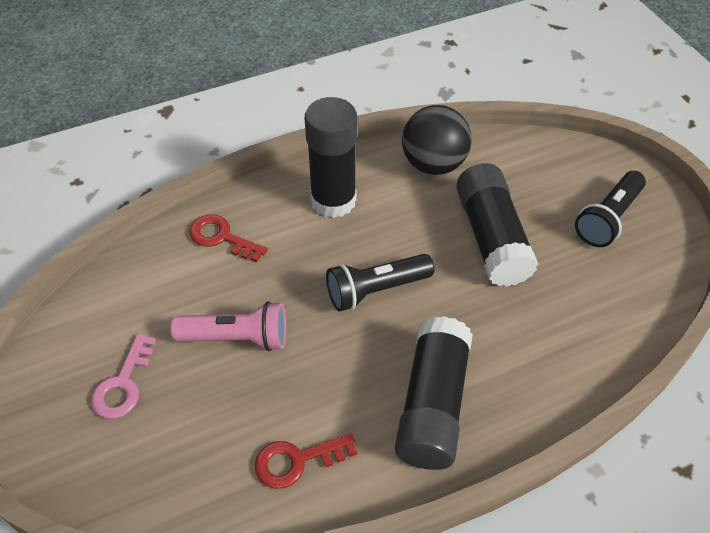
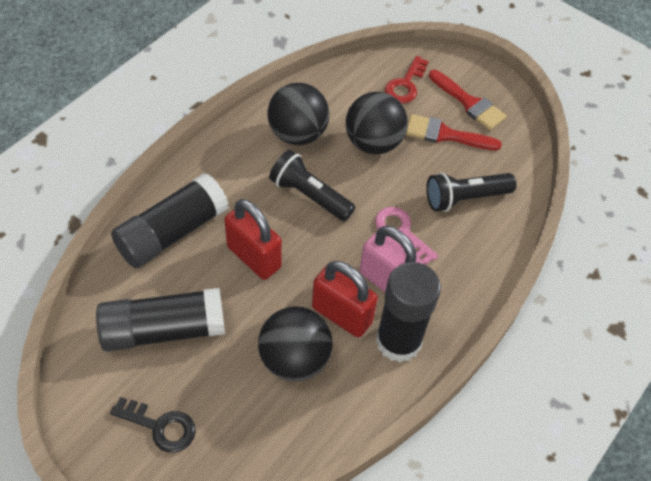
black ball: [402,105,472,175] = 1 -> [258,306,333,381] [267,83,329,145] [346,92,408,154] = 3
black key: none = 0 -> [110,397,196,453] = 1
pink flashlight: [171,301,286,351] = 1 -> none = 0
pink padlock: none = 0 -> [360,226,424,292] = 1
red brush: none = 0 -> [406,114,502,150] [429,70,507,130] = 2
red key: [189,214,268,262] [254,433,357,489] = 2 -> [385,56,429,103] = 1
red padlock: none = 0 -> [224,199,282,280] [312,261,378,338] = 2

